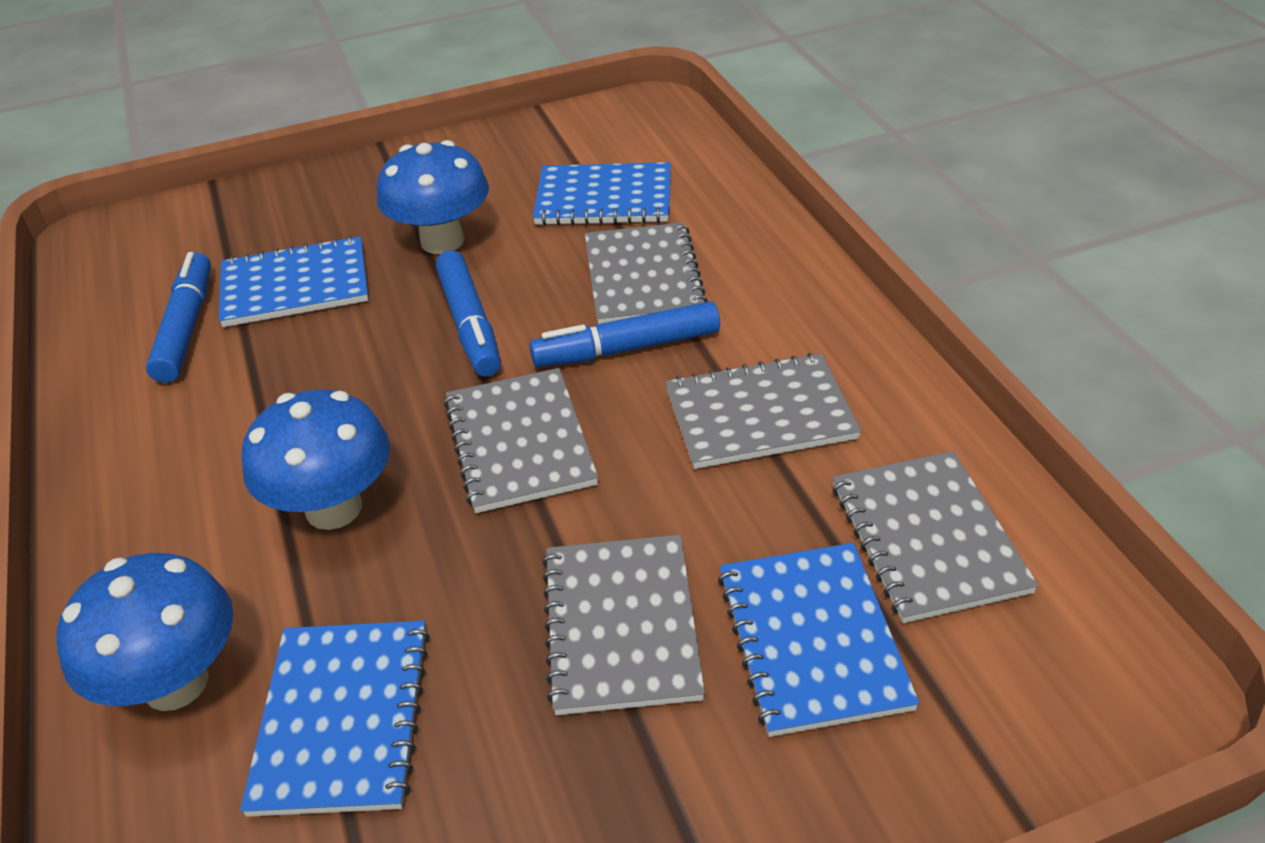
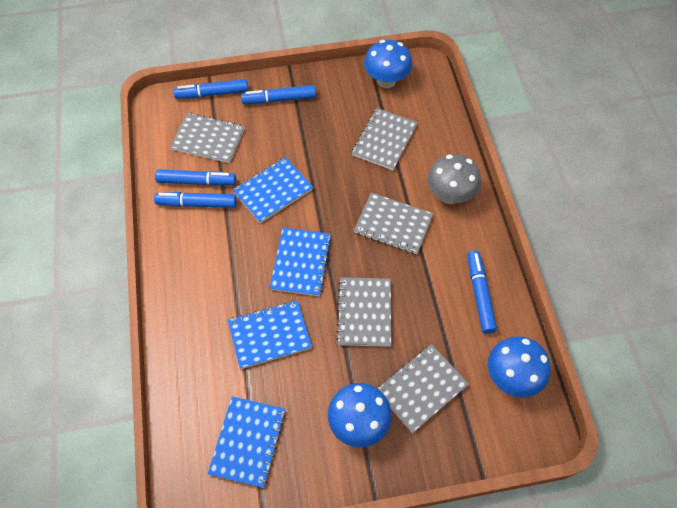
blue marker: [146,252,211,383] [436,250,501,377] [530,301,720,367] = 3 -> [154,192,237,208] [155,170,236,186] [173,79,248,99] [241,85,316,104] [468,250,497,334] = 5
grey mushroom: none = 0 -> [427,154,481,204] = 1

